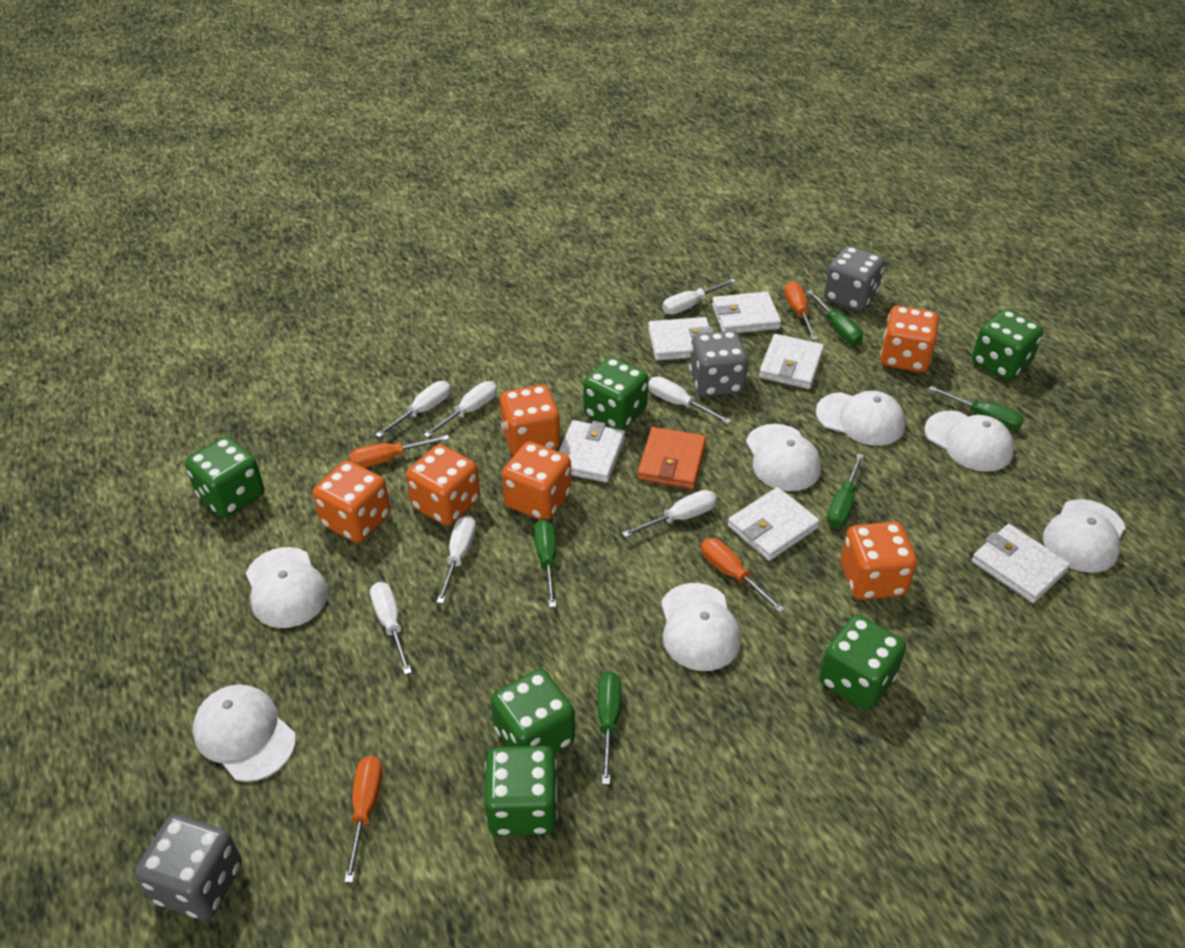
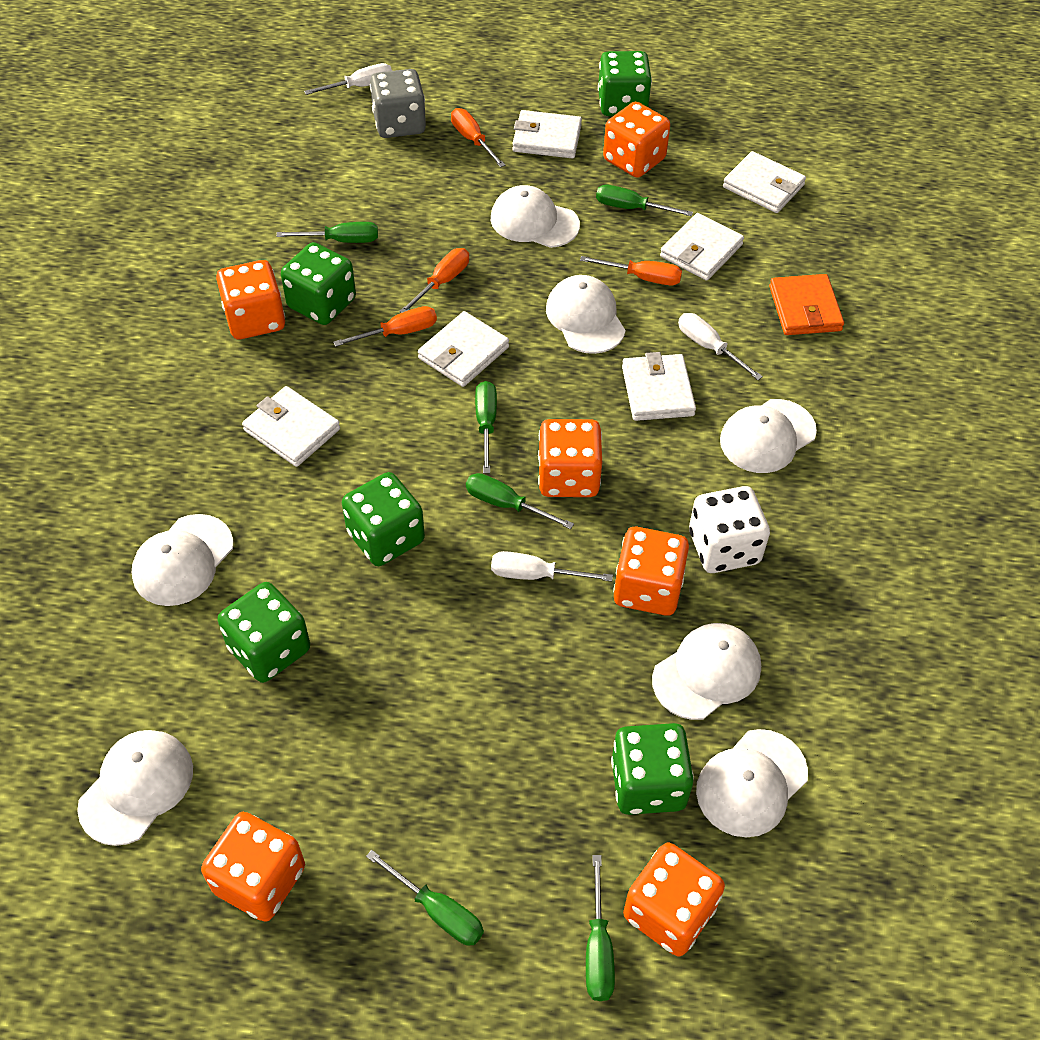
green dice: [185,436,264,518] [484,746,558,836] [491,669,575,754] [583,357,649,430] [819,615,906,711] [972,309,1044,380] = 6 -> [217,582,310,683] [281,242,356,325] [342,472,425,566] [598,51,652,116] [611,723,694,815] = 5
green screwdriver: [534,518,556,608] [598,672,621,785] [806,290,863,345] [827,454,864,528] [928,386,1024,430] = 5 -> [277,222,378,243] [366,850,484,946] [466,473,574,529] [475,381,497,473] [586,855,615,1001] [596,185,693,216] = 6
grey dice: [135,814,242,920] [689,330,748,397] [824,246,885,311] = 3 -> [370,69,426,138] = 1
white dice: none = 0 -> [689,486,770,573] = 1
white screwdriver: [370,582,412,675] [375,381,451,438] [423,381,497,438] [437,515,476,604] [622,490,717,538] [648,376,731,424] [662,279,736,315] = 7 -> [304,63,392,95] [491,551,613,582] [678,313,763,380] = 3

